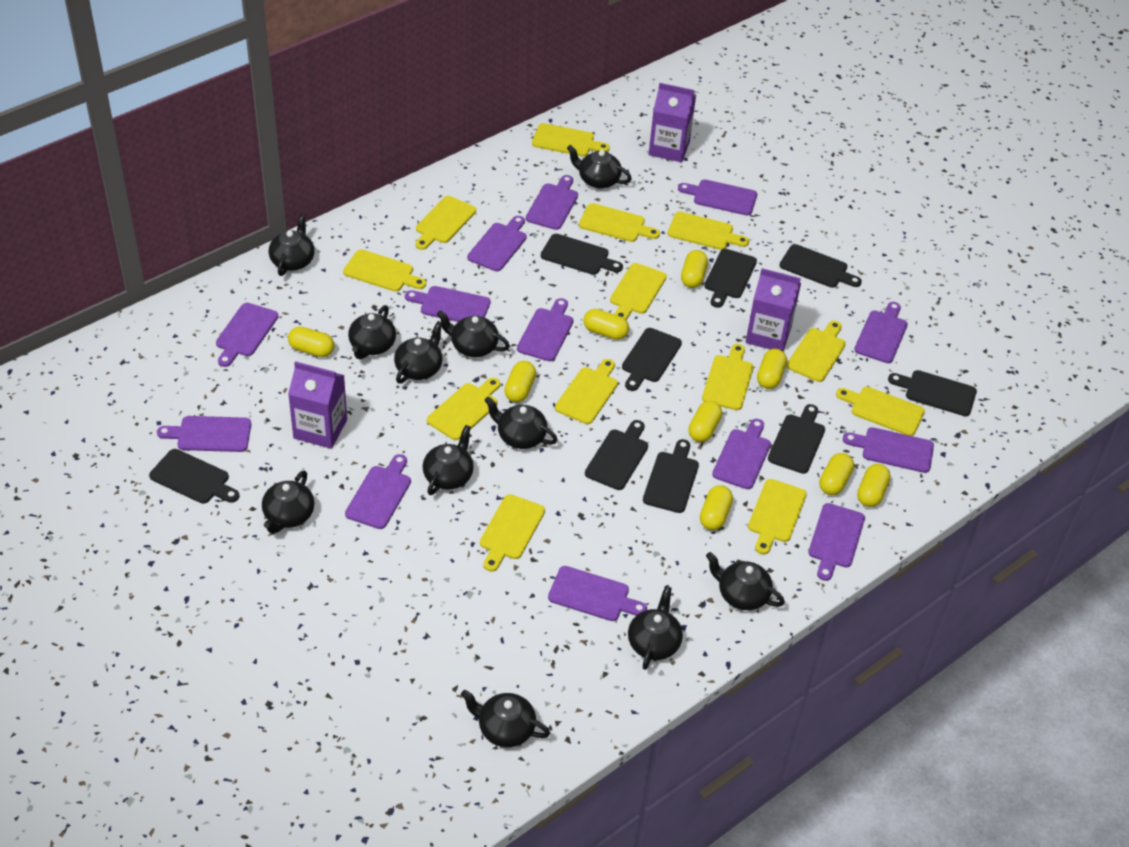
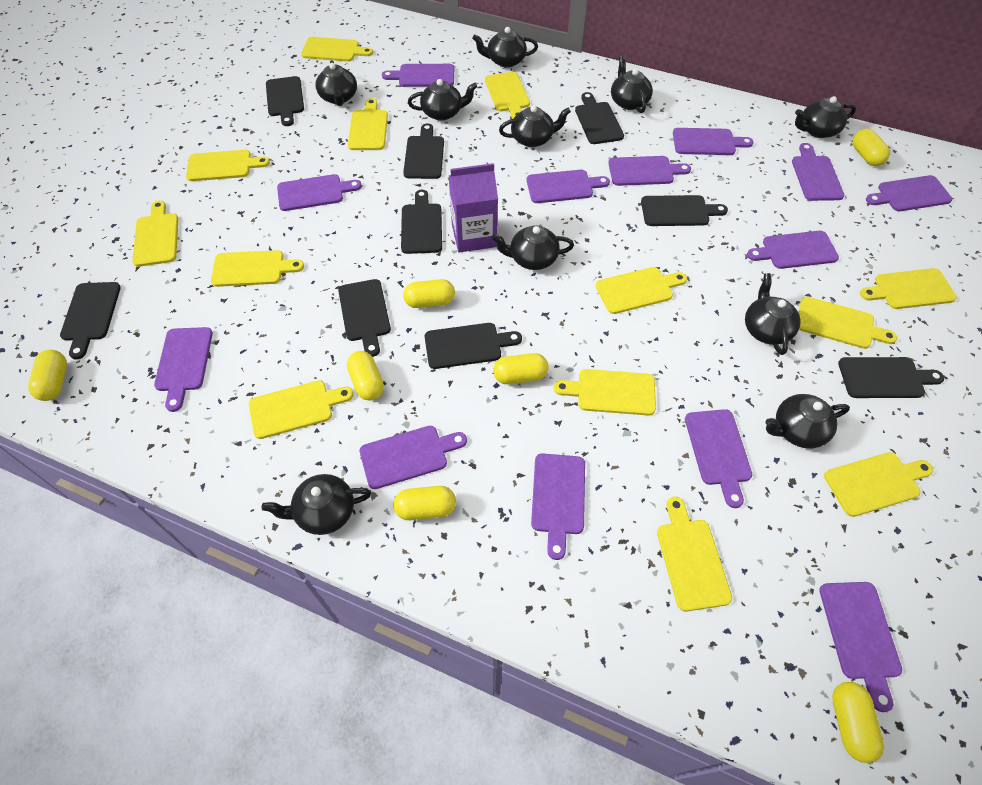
black teapot: [262,470,314,534] [269,213,315,276] [348,305,396,359] [394,321,443,384] [423,425,474,495] [437,310,510,357] [461,690,550,747] [484,396,557,449] [567,145,632,189] [628,586,683,670] [706,552,785,610] = 11 -> [262,474,371,535] [316,60,357,106] [408,79,477,121] [472,27,538,68] [492,225,574,270] [499,105,571,147] [611,56,653,113] [745,273,801,355] [765,394,850,449] [795,96,856,138] = 10
purple carton: [288,361,347,449] [649,83,696,162] [746,268,801,351] = 3 -> [449,163,498,253] = 1
yellow capsule: [288,326,334,357] [504,361,536,402] [583,309,629,340] [681,250,708,288] [688,401,722,442] [700,485,733,530] [757,349,787,389] [819,453,854,495] [857,464,890,507] = 9 -> [28,350,67,401] [347,351,384,401] [393,486,456,520] [403,279,455,308] [493,353,549,384] [832,682,884,763] [853,129,890,166] = 7

